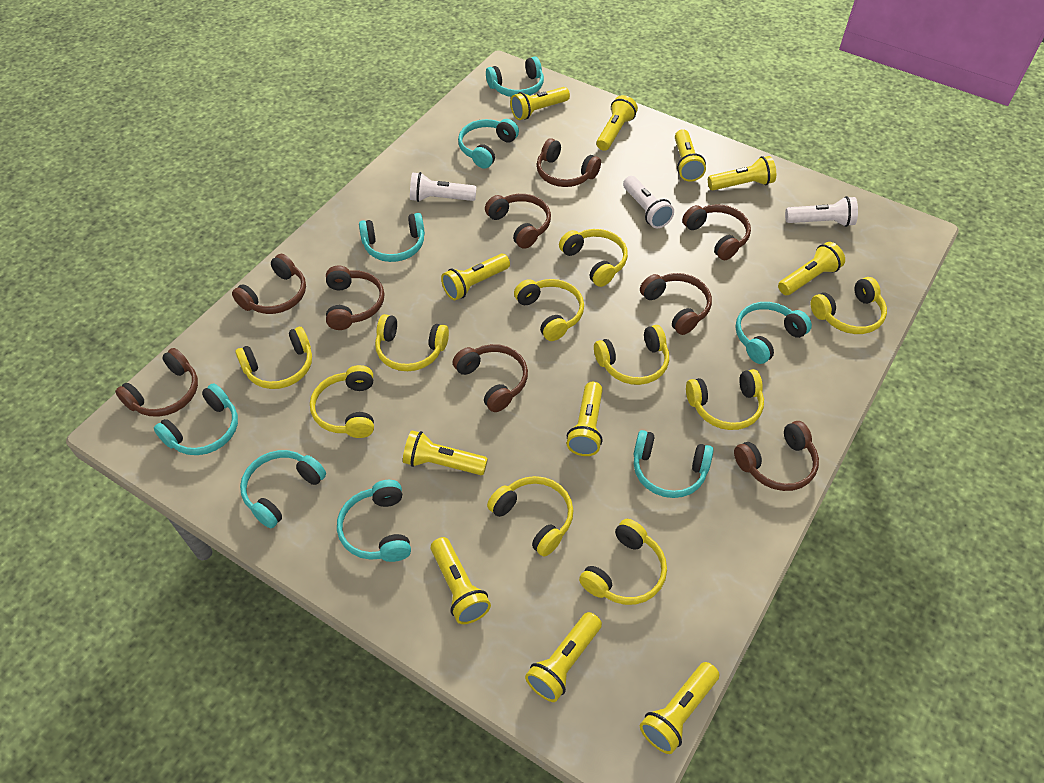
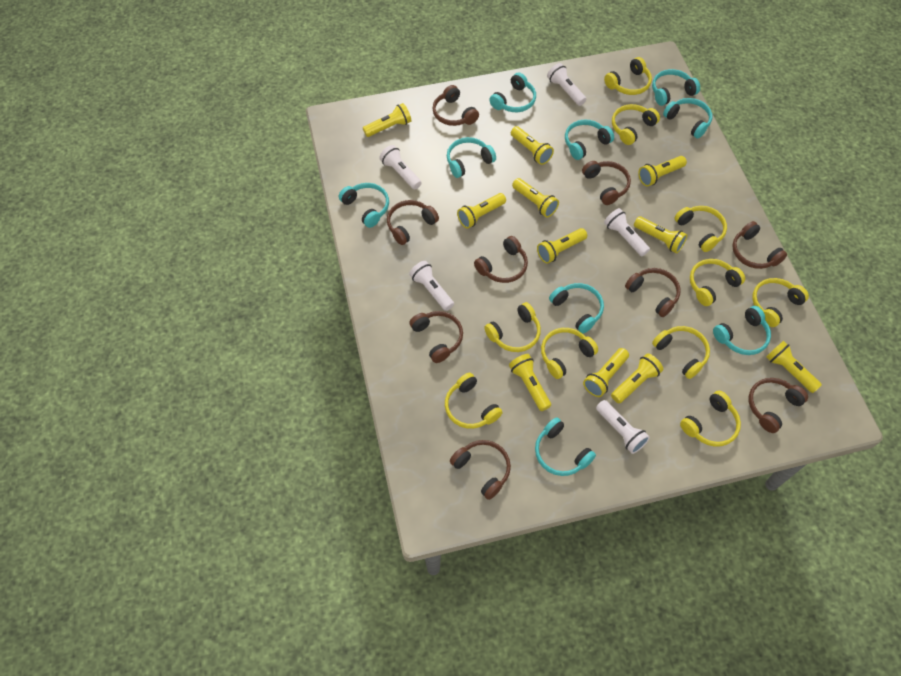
turquoise headphones: [154,383,238,455] [240,450,326,528] [337,480,411,562] [359,213,425,262] [458,119,519,169] [486,56,544,97] [634,430,713,498] [735,302,812,364] = 8 -> [339,183,389,228] [447,137,496,178] [489,72,536,112] [535,417,596,476] [549,283,604,334] [565,120,614,160] [652,69,700,106] [663,98,712,139] [713,306,771,355] = 9
white flashlight: [410,172,476,202] [623,176,674,228] [785,196,858,227] = 3 -> [379,145,422,190] [409,261,454,311] [547,63,586,106] [596,400,650,454] [604,208,650,256] = 5

